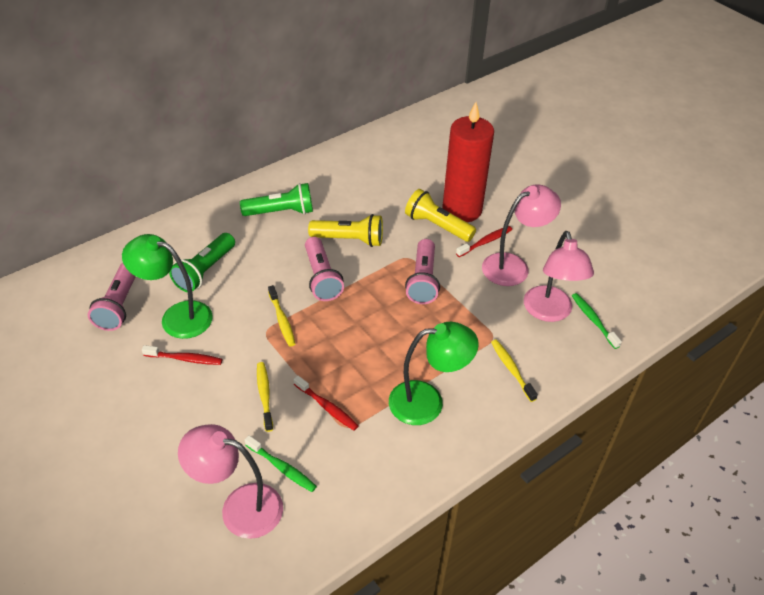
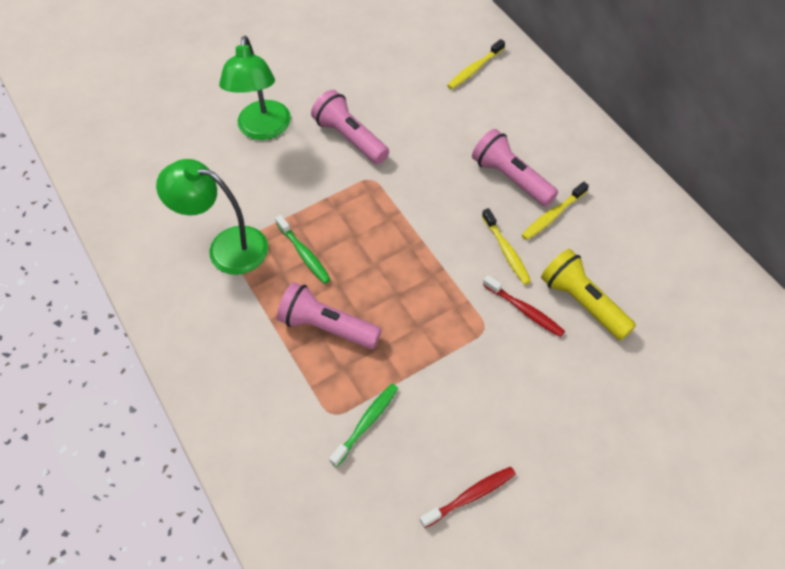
green flashlight: [169,233,235,292] [240,183,313,216] = 2 -> none = 0
pink lamp: [178,424,283,539] [482,184,561,286] [524,231,594,322] = 3 -> none = 0
red candle: [442,102,494,222] = 1 -> none = 0
red toothbrush: [142,345,222,365] [294,376,359,431] [456,226,512,257] = 3 -> [420,467,516,528] [483,275,565,337] = 2
yellow flashlight: [308,214,383,247] [405,189,476,242] = 2 -> [541,249,636,340] = 1

